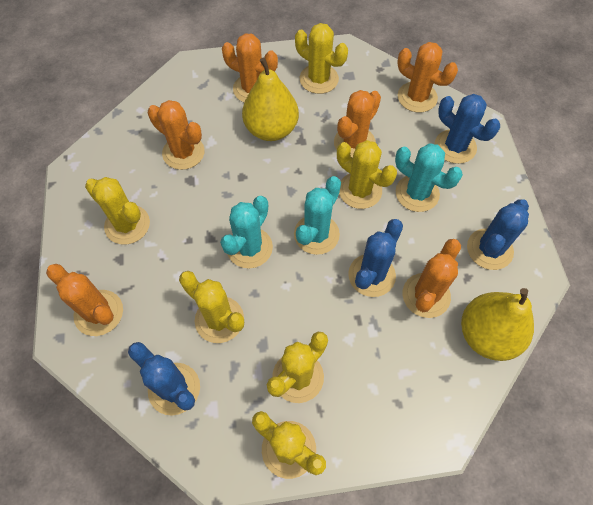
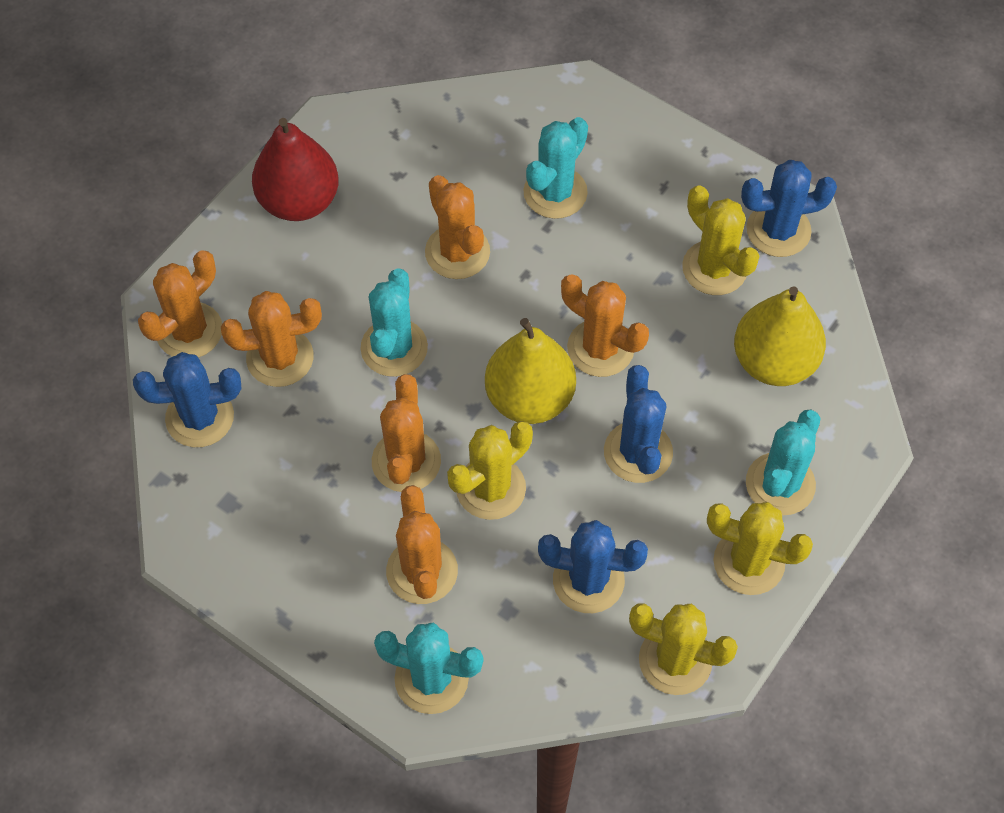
red pear: none = 0 -> [252,118,339,221] = 1
turquoise cactus: [220,196,273,268] [294,176,341,255] [395,143,463,212] = 3 -> [360,268,428,377] [374,623,483,714] [523,117,588,219] [746,410,820,516] = 4
yellow cactus: [85,177,150,244] [179,271,244,343] [252,411,326,479] [267,332,328,403] [295,23,348,94] [337,140,397,209] = 6 -> [447,421,533,520] [629,604,738,695] [682,185,759,295] [707,502,813,595] = 4

